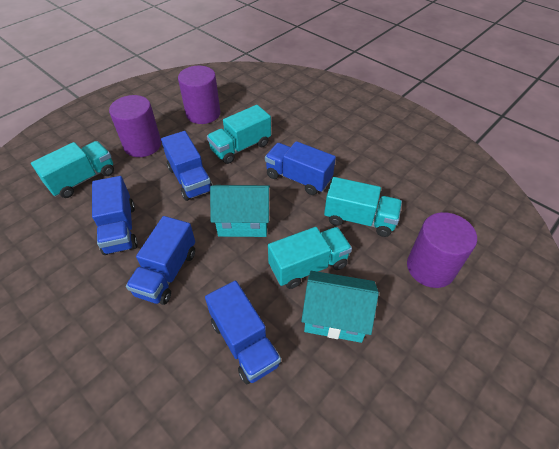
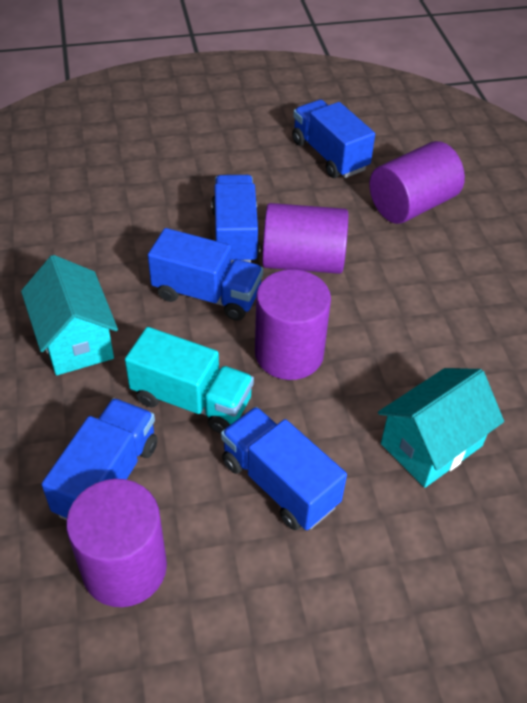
purple cylinder: [109,95,161,157] [178,66,220,124] [407,212,477,288] = 3 -> [66,479,167,607] [255,269,331,380] [262,203,348,274] [369,141,465,224] = 4
turquoise truck: [31,141,114,198] [207,105,271,164] [268,227,352,289] [324,177,402,237] = 4 -> [125,327,254,434] = 1

